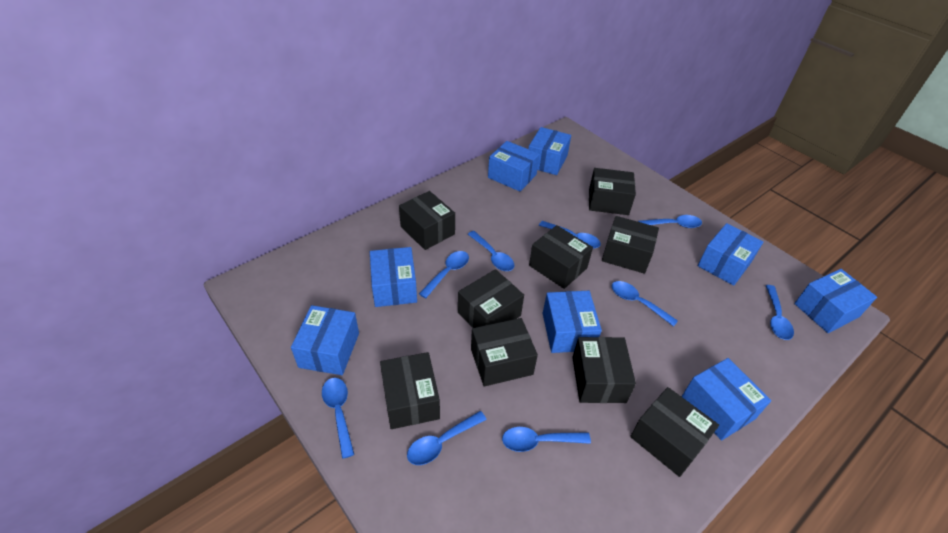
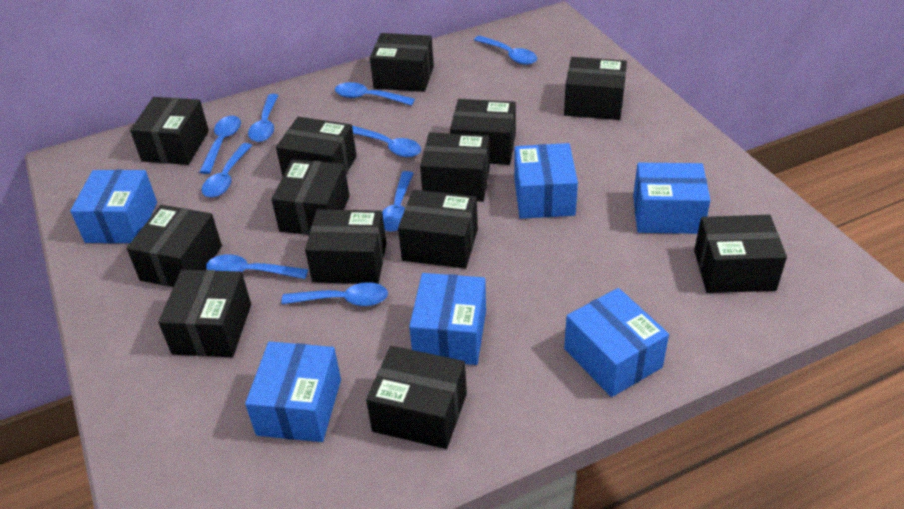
black box: [380,352,440,429] [399,191,455,250] [458,269,524,328] [471,318,538,387] [529,225,593,289] [572,337,636,403] [589,168,636,215] [602,216,659,274] [630,387,719,477] = 9 -> [127,205,222,287] [130,97,209,165] [158,269,251,357] [271,159,349,235] [276,117,357,177] [305,209,386,284] [366,346,467,449] [370,33,434,92] [398,190,478,269] [420,132,490,202] [450,99,516,165] [564,57,627,120] [694,215,787,293] = 13
blue box: [291,305,359,375] [370,247,417,307] [488,141,540,191] [528,127,571,175] [543,291,602,353] [682,358,771,441] [698,223,763,286] [794,269,877,333] = 8 -> [70,170,157,243] [245,342,341,442] [409,273,486,365] [514,143,578,219] [564,288,669,397] [633,163,711,234] = 6

